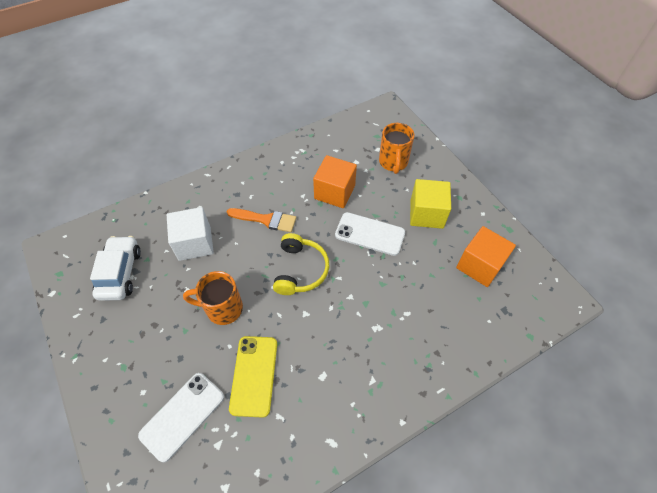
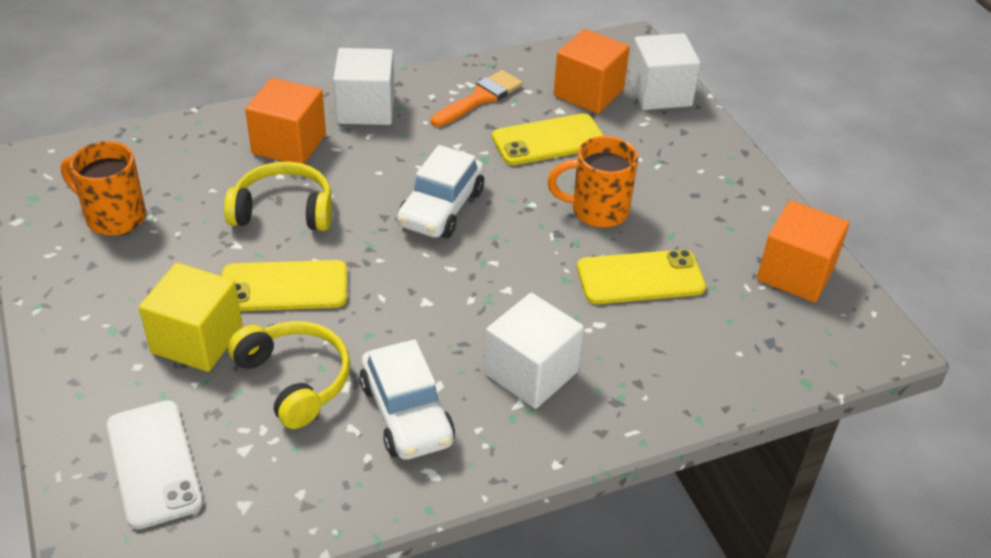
orange cube: [313,155,357,208] [456,226,516,287] = 2 -> [245,78,326,164] [554,29,630,114] [757,200,849,302] = 3
white car: [90,236,141,301] = 1 -> [360,340,455,460] [397,145,484,238] = 2
white cube: [167,207,214,261] = 1 -> [333,48,395,125] [484,293,584,409] [629,33,701,110] = 3
white phone: [138,373,224,462] [335,212,405,256] = 2 -> [107,400,203,530] = 1
yellow headphones: [273,233,329,295] = 1 -> [224,162,332,231] [228,321,350,429] = 2
yellow phone: [229,336,277,418] = 1 -> [222,260,347,311] [492,113,604,165] [577,249,706,304] = 3

